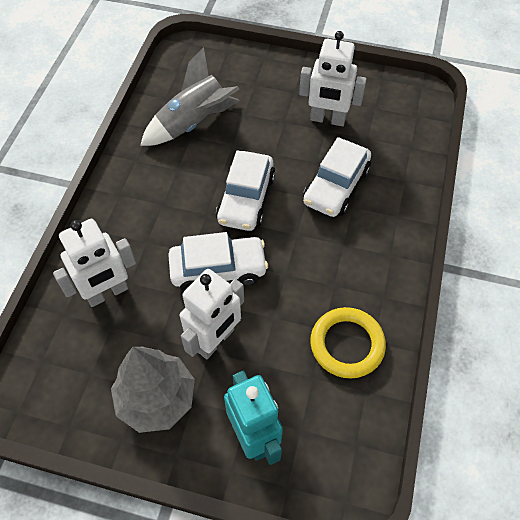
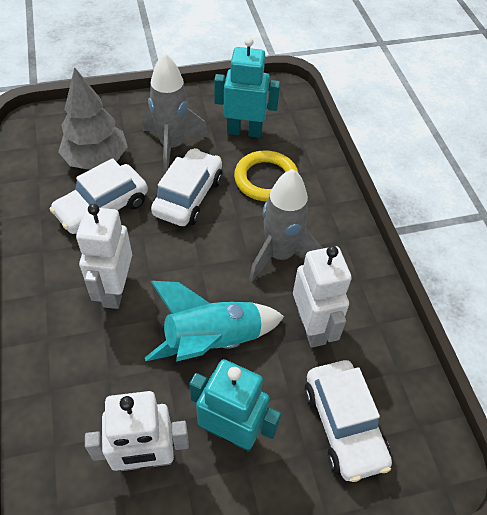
grey rocket: [140,47,239,146] = 1 -> [143,53,209,174] [249,169,323,282] = 2
turquoise robot: [224,371,283,465] = 1 -> [189,359,281,452] [214,37,280,138] = 2
turquoise rocket: none = 0 -> [145,281,284,362] = 1

